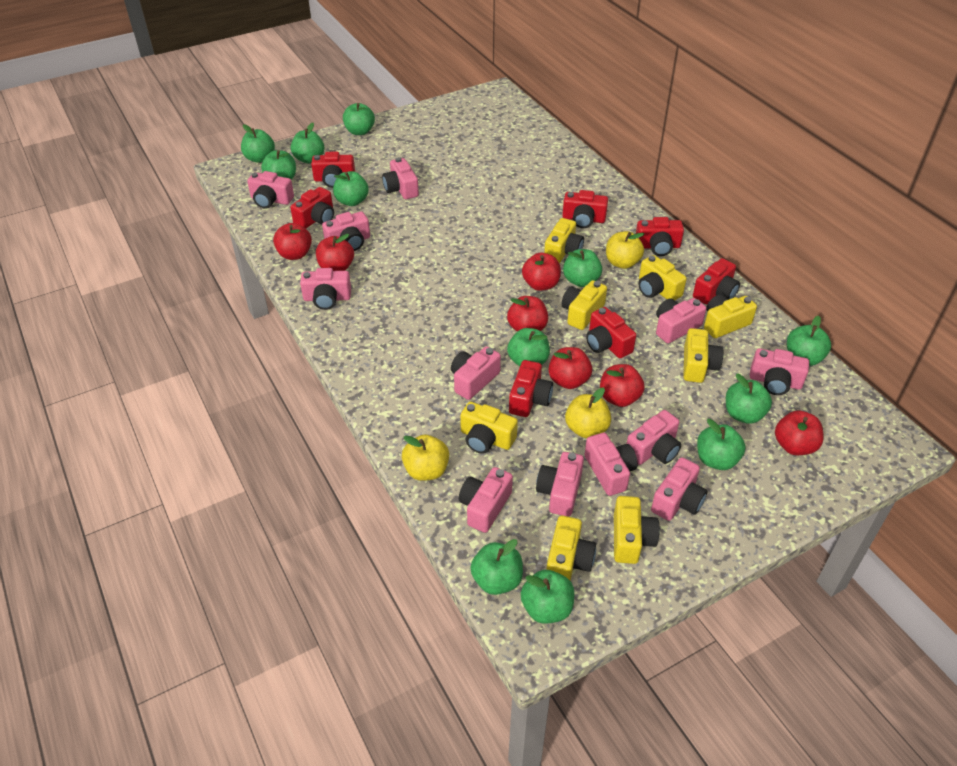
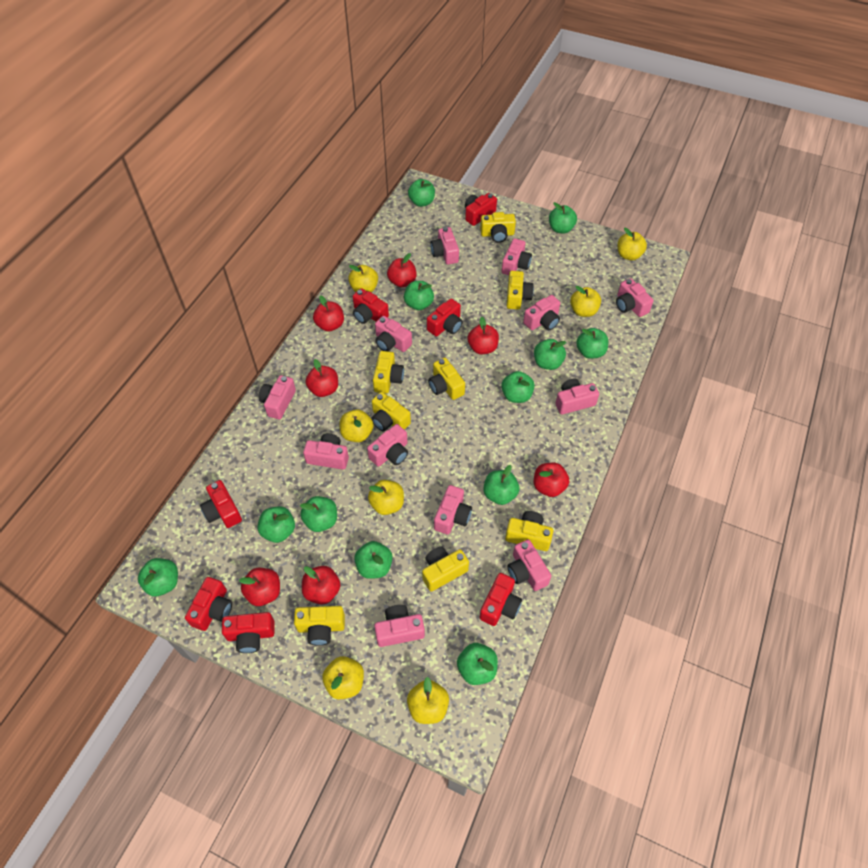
yellow apple: [402,435,449,481] [565,388,611,438] [606,231,644,269] = 3 -> [322,656,364,700] [340,409,374,442] [348,265,378,292] [368,480,404,515] [407,677,449,724] [570,286,601,317] [617,228,647,261] = 7

